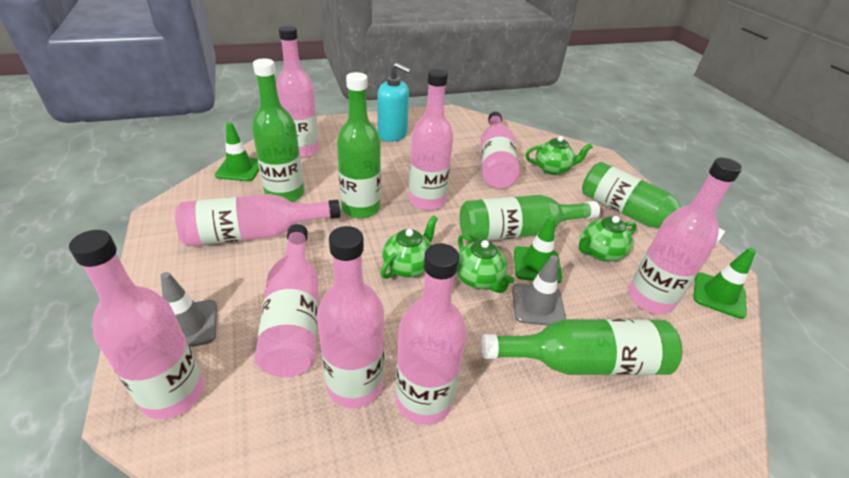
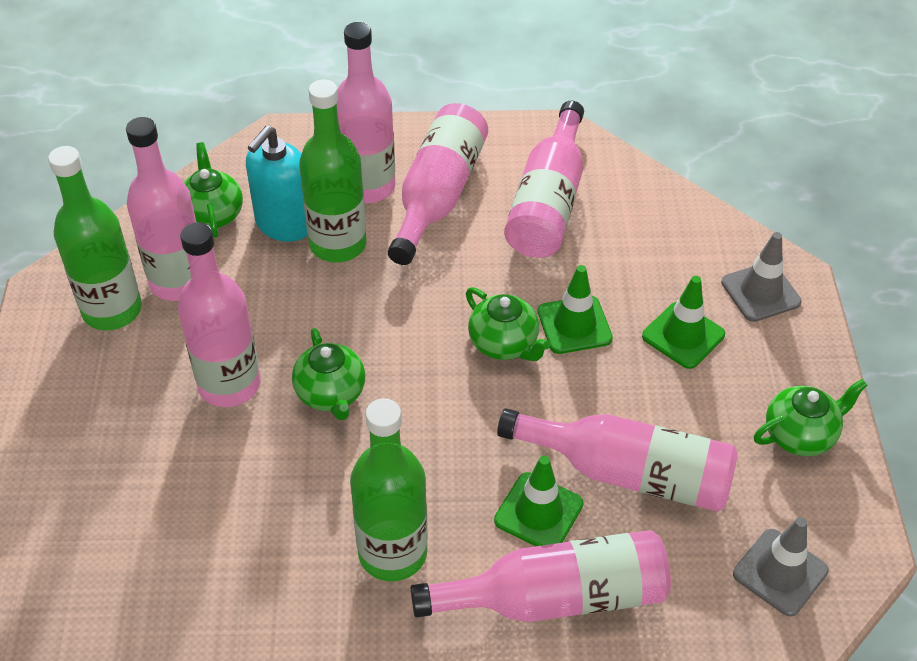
green bottle: [252,58,304,202] [337,72,381,219] [460,195,600,242] [481,319,682,375] [582,162,725,246] = 5 -> [48,146,142,330] [299,80,366,262] [350,398,428,581] = 3
pink bottle: [69,230,204,420] [175,194,341,247] [255,224,319,377] [276,26,319,158] [317,226,384,408] [396,243,466,425] [409,69,453,210] [481,112,520,189] [628,158,742,314] = 9 -> [126,117,196,301] [178,222,261,407] [337,22,395,203] [388,103,488,265] [411,530,671,622] [497,408,738,512] [504,101,584,258] = 7

